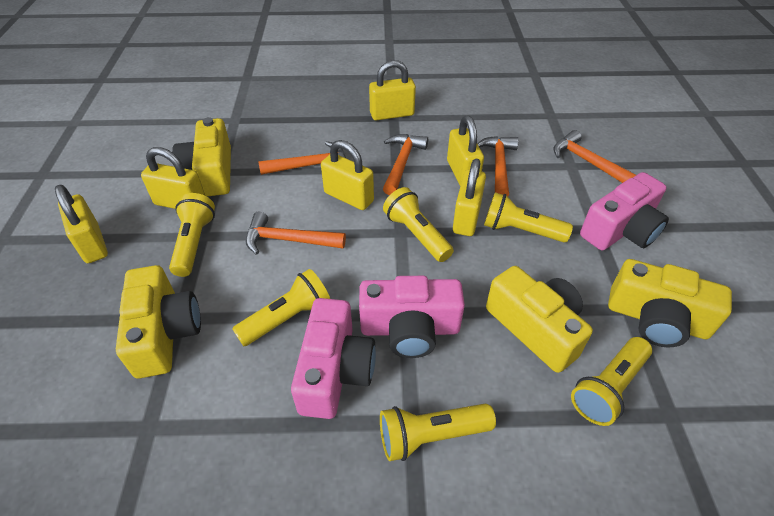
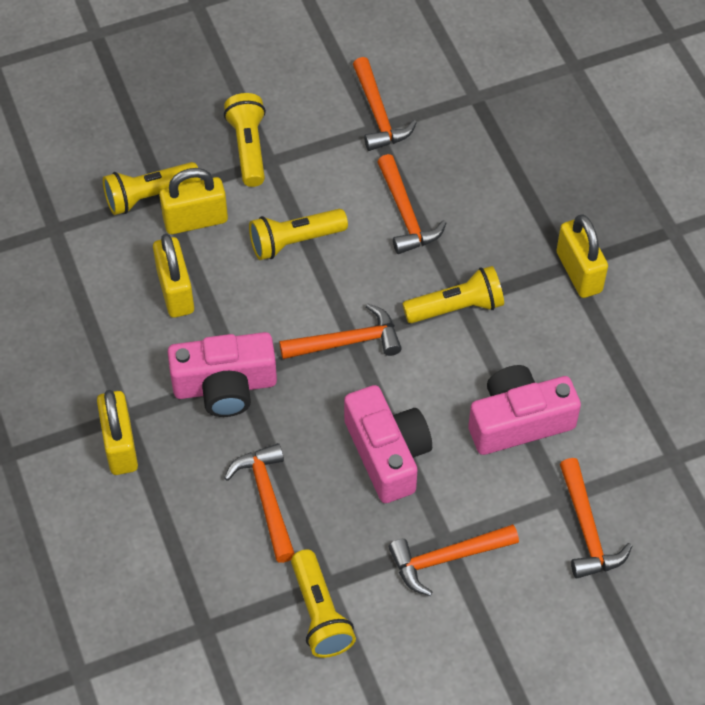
orange hammer: [246,212,346,255] [258,141,346,175] [383,134,428,195] [477,136,519,196] [553,130,636,183] = 5 -> [224,443,295,563] [279,304,402,359] [353,57,417,151] [377,154,446,254] [389,524,519,596] [560,458,632,579] = 6
yellow camera: [116,265,201,379] [172,117,231,197] [486,266,593,373] [608,259,732,347] = 4 -> none = 0
yellow flashlight: [169,193,215,277] [232,269,330,346] [380,404,496,461] [383,187,454,262] [484,192,573,242] [571,337,652,426] = 6 -> [103,162,201,215] [224,93,266,187] [249,209,348,260] [291,549,356,658] [402,266,504,323] = 5
yellow padlock: [55,185,108,263] [141,147,205,209] [321,140,374,210] [369,60,416,120] [447,115,484,186] [453,159,486,236] = 6 -> [97,390,138,475] [153,234,194,318] [159,168,228,234] [557,214,608,298] = 4

